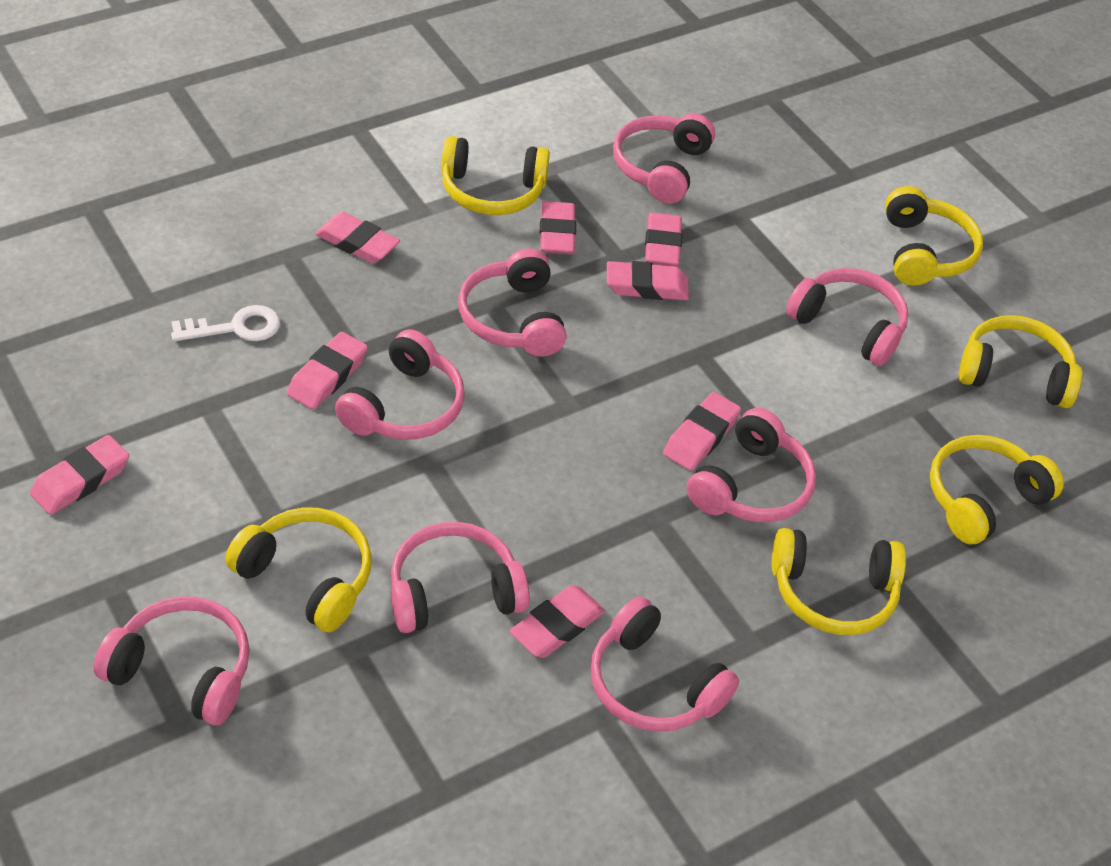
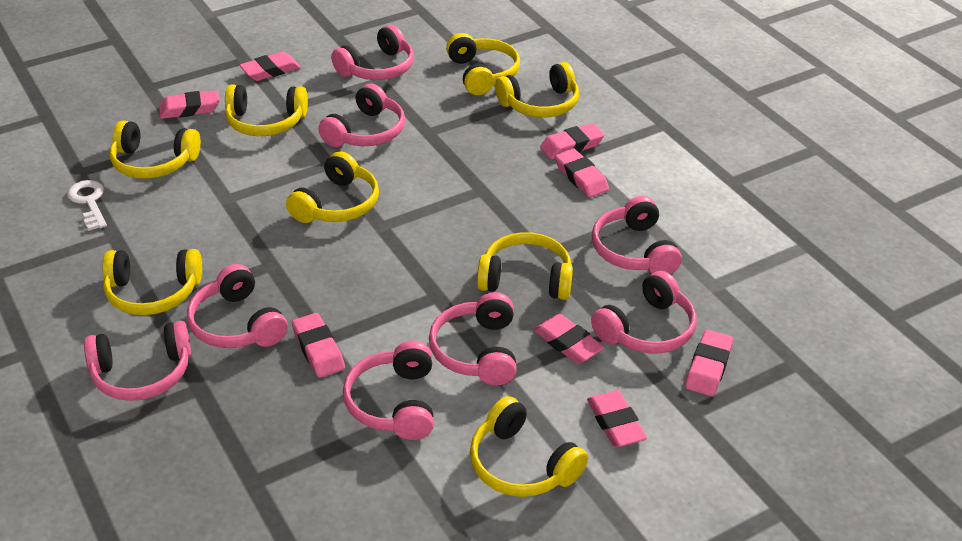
yellow headphones: [225,507,372,632] [441,136,550,215] [772,528,906,635] [885,186,983,286] [930,435,1064,545] [959,315,1082,408] = 6 -> [102,249,202,315] [110,120,201,179] [225,84,308,136] [286,151,379,223] [446,33,520,95] [470,396,588,497] [477,232,573,300] [495,62,579,117] = 8

